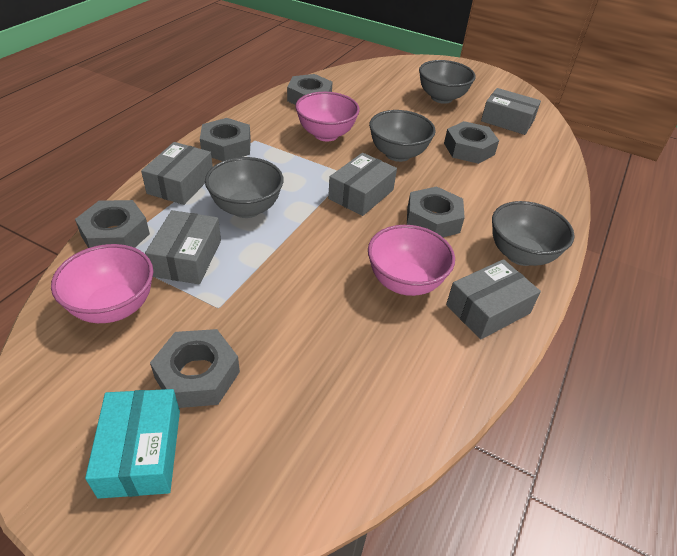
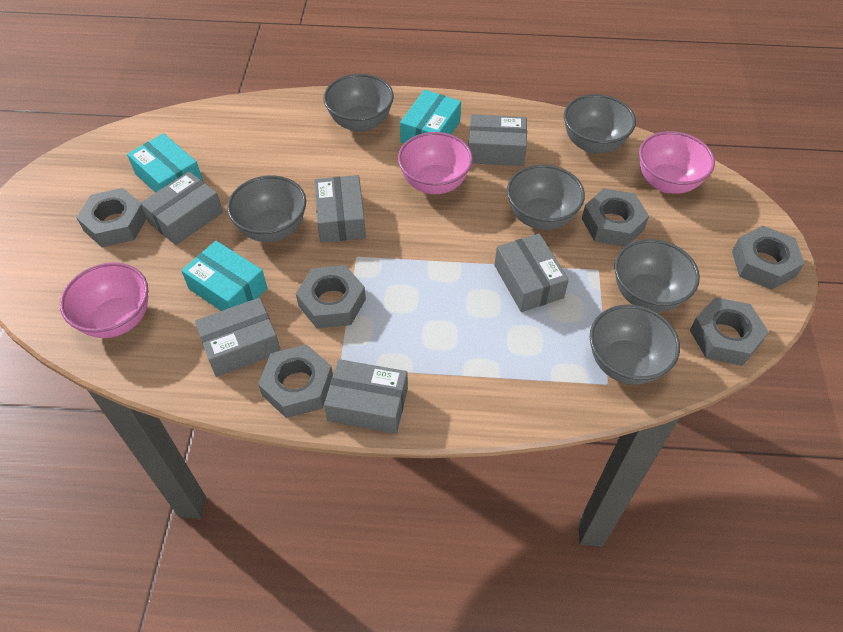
grey bowl: [205,157,284,218] [369,110,436,162] [419,60,476,104] [492,201,575,266] = 4 -> [227,175,306,242] [324,74,394,132] [507,164,585,230] [564,94,636,154] [590,305,680,385] [614,239,700,312] = 6
grey box: [141,142,213,205] [145,210,221,284] [328,153,397,216] [446,259,541,339] [481,88,541,135] = 5 -> [140,171,223,245] [195,298,281,377] [314,175,366,243] [324,359,408,434] [469,114,527,166] [495,233,569,312] = 6
turquoise box: [85,389,180,499] = 1 -> [127,133,203,193] [181,241,267,311] [400,90,461,144] = 3

